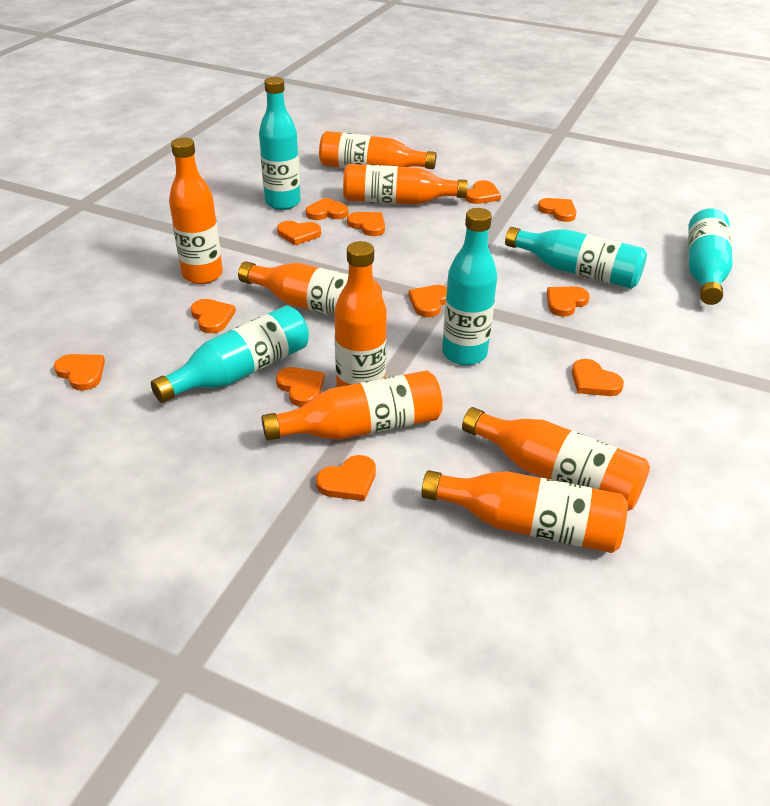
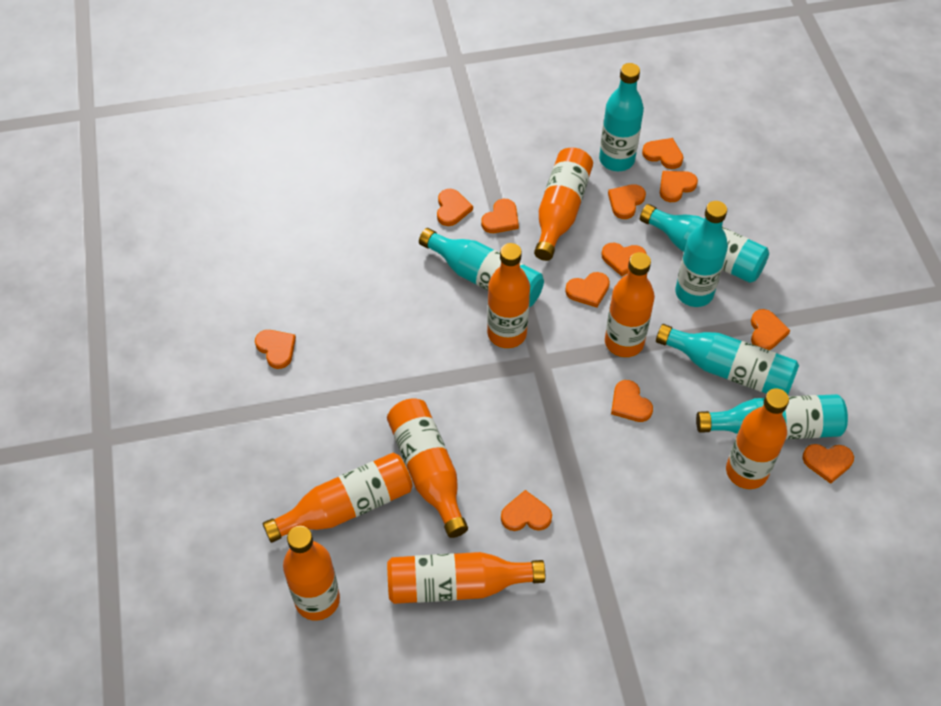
turquoise bottle: [151,305,309,403] [259,77,301,210] [442,208,497,365] [505,227,647,289] [688,208,733,305] = 5 -> [419,228,544,307] [599,63,644,171] [640,204,769,283] [656,324,799,395] [675,201,728,307] [696,394,848,440] = 6

